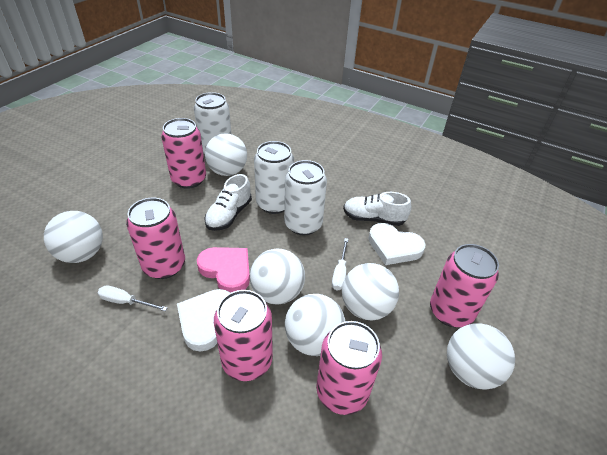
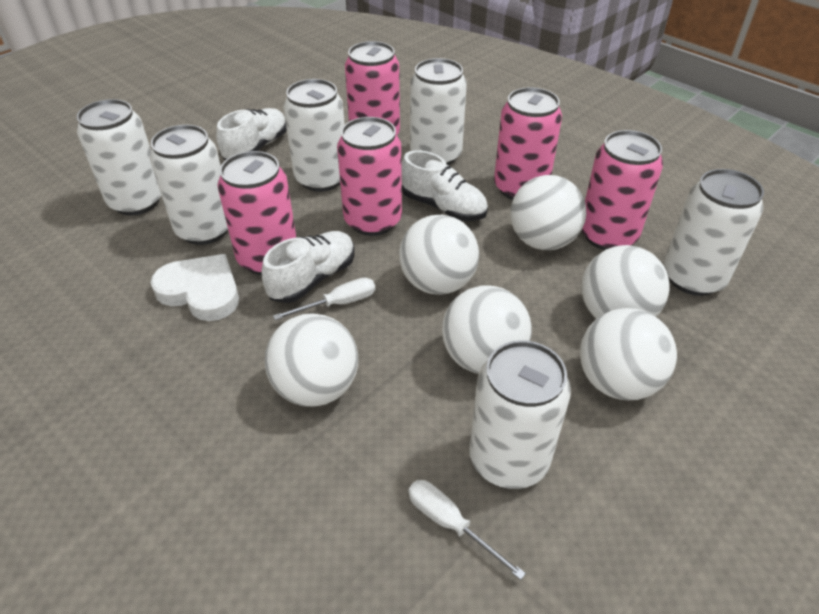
pink heart: [197,247,250,293] = 1 -> none = 0
white can: [194,92,231,154] [254,141,294,214] [284,160,327,235] = 3 -> [77,99,161,215] [150,124,228,245] [283,79,345,192] [410,58,467,165] [469,340,571,489] [663,169,764,296] = 6
white heart: [177,289,230,351] [368,223,426,265] = 2 -> [151,254,239,321] = 1
white shoe: [204,174,252,231] [343,192,411,226] = 2 -> [216,108,287,160] [262,231,355,303] [401,150,488,221] = 3

